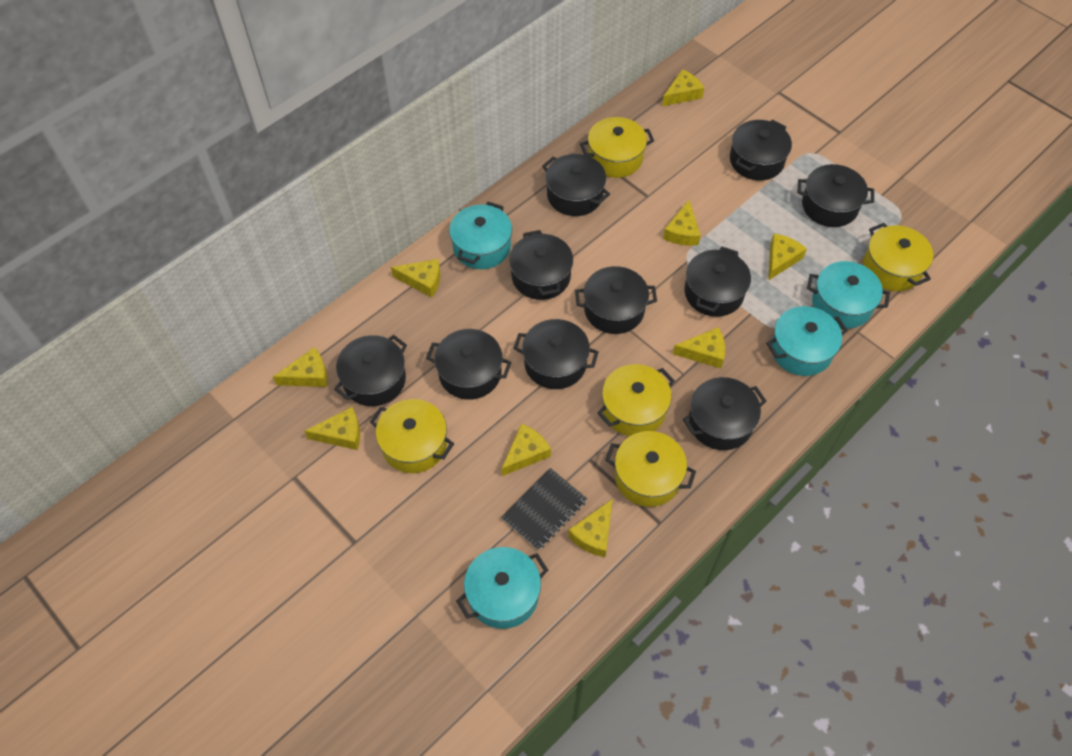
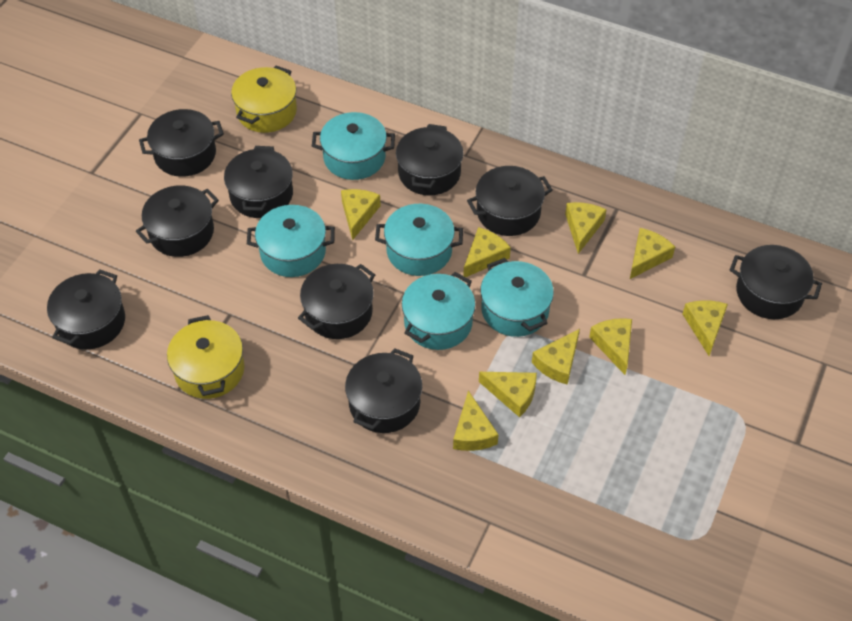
black notebook: [501,468,587,550] = 1 -> none = 0
black pot: [334,335,407,406] [426,329,512,400] [509,230,573,300] [513,319,599,389] [542,154,610,216] [575,266,657,334] [683,377,766,450] [684,247,751,317] [730,119,792,181] [797,164,874,227] = 10 -> [47,269,125,349] [136,185,219,257] [139,109,224,177] [224,146,293,218] [298,264,375,339] [345,348,422,433] [396,124,463,196] [467,166,553,236] [730,245,822,319] = 9
turquoise pot: [449,202,512,269] [456,547,548,629] [766,306,848,376] [807,261,890,329] = 4 -> [247,205,335,277] [312,112,395,180] [375,204,463,276] [402,272,476,350] [480,258,554,337] = 5
yellow pot: [370,399,454,473] [580,117,654,178] [597,364,675,436] [605,431,696,507] [863,223,933,291] = 5 -> [167,315,245,399] [231,66,297,133] = 2

